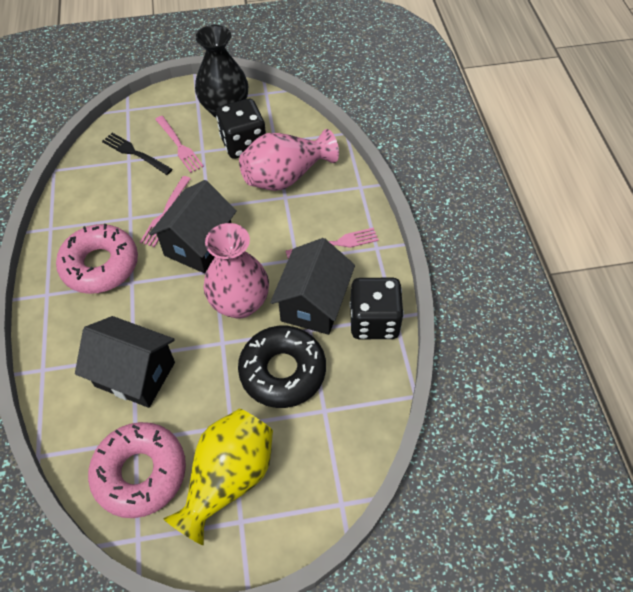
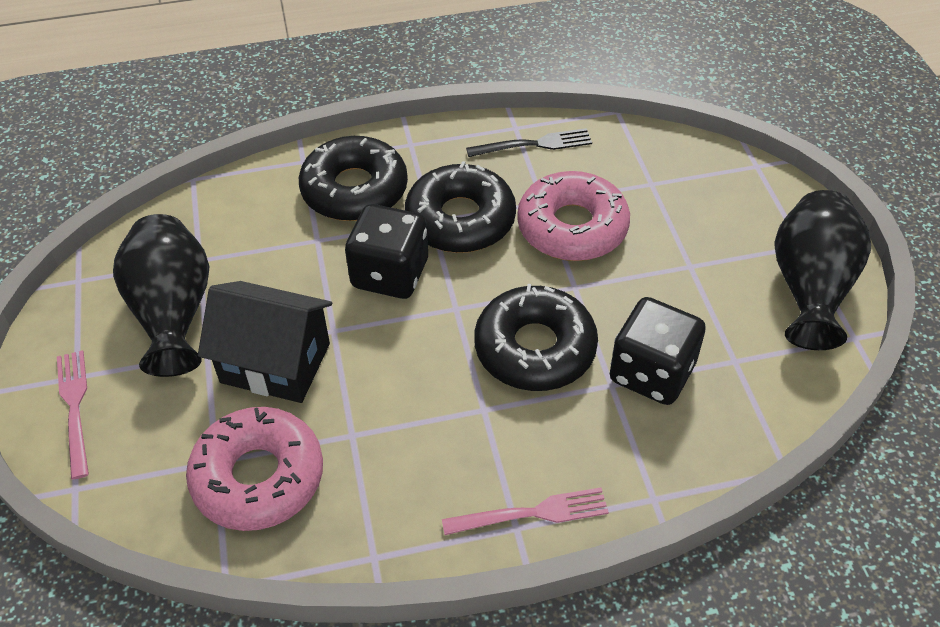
black donut: [238,326,326,408] = 1 -> [299,136,408,221] [405,161,516,253] [474,284,598,391] = 3
black house: [75,316,175,408] [149,180,237,273] [270,238,355,335] = 3 -> [198,281,332,403] = 1
black vase: [195,25,248,118] = 1 -> [113,214,209,377] [774,190,871,350] = 2
pink fork: [140,176,191,247] [155,116,204,173] [286,228,379,259] = 3 -> [57,350,89,479] [442,487,609,535] = 2
pink vase: [204,223,269,319] [239,129,339,191] = 2 -> none = 0
yellow vase: [163,409,273,545] = 1 -> none = 0

